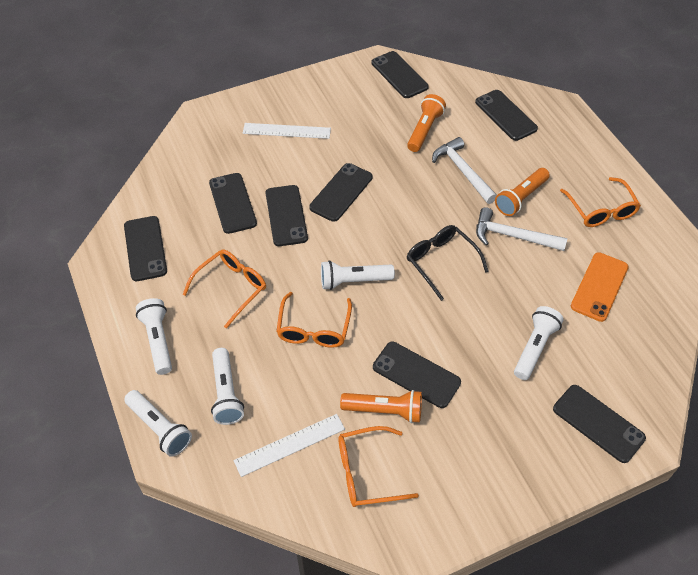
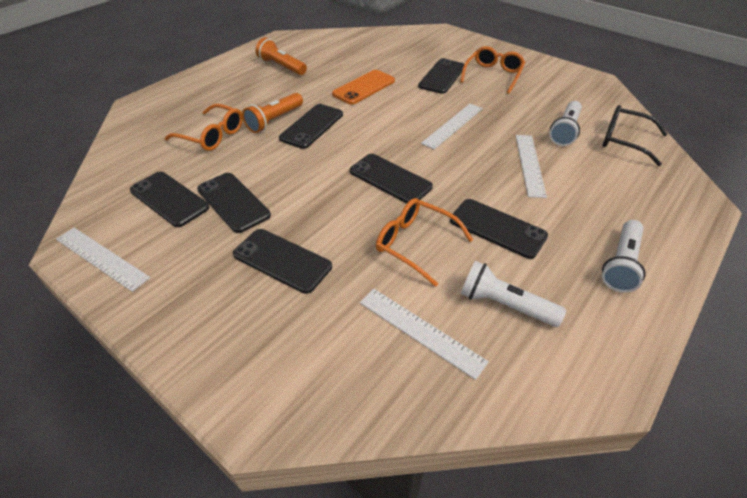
black phone: [124,216,167,281] [209,173,257,234] [266,185,308,246] [309,163,373,222] [371,51,429,98] [373,342,461,408] [475,90,538,141] [553,385,646,463] = 8 -> [130,172,209,227] [197,173,271,233] [233,229,332,294] [279,104,343,149] [350,154,433,204] [418,58,464,94] [450,199,548,259] = 7
orange flashlight: [340,390,422,423] [407,94,446,152] [495,168,550,216] = 3 -> [242,93,303,133] [256,38,307,75] = 2
orange glasses: [183,250,266,328] [276,292,352,348] [338,426,419,507] [560,177,641,227] = 4 -> [165,104,243,151] [376,198,473,287] [460,46,525,94] = 3
white flashlight: [124,390,192,457] [136,298,172,375] [211,348,244,425] [321,260,395,290] [514,306,563,380] = 5 -> [461,261,566,327] [550,101,582,146] [602,220,646,293] = 3
white hammer: [432,137,497,204] [476,207,567,251] = 2 -> none = 0
white ruler: [234,414,345,477] [243,123,331,139] = 2 -> [56,228,150,292] [360,289,489,380] [421,104,483,149] [516,135,547,198] = 4

